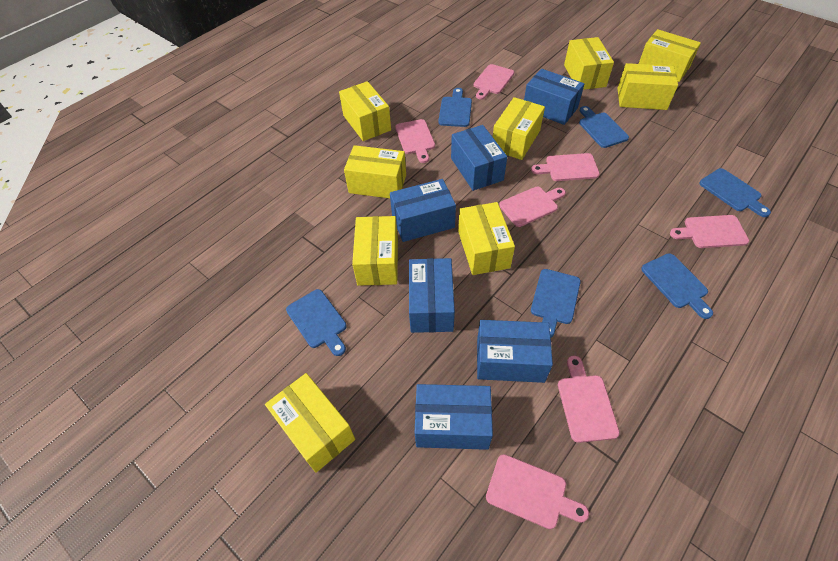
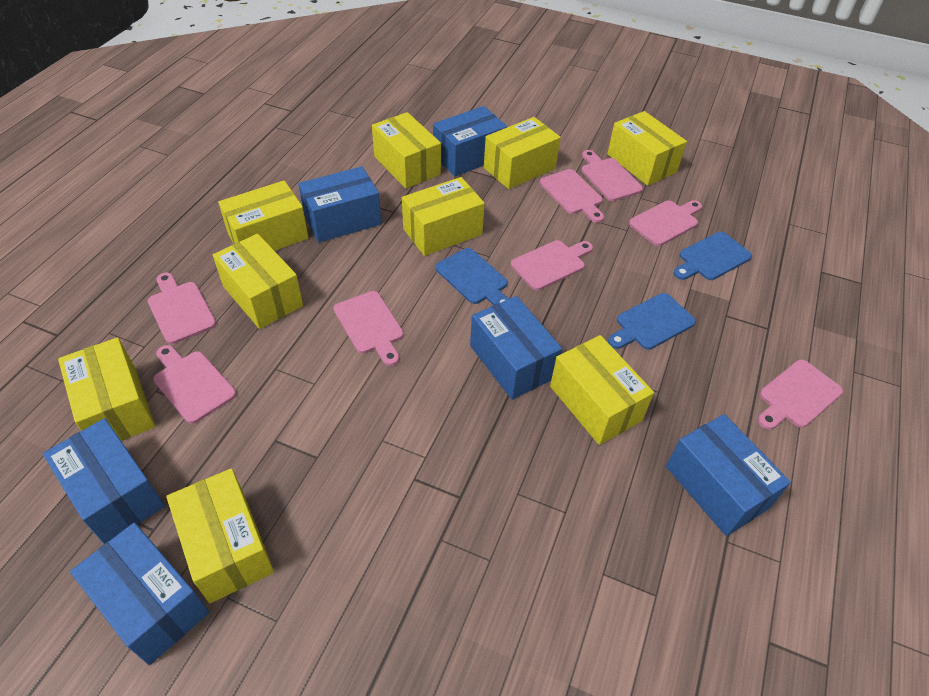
blue cutting board: [286,289,347,356] [438,88,472,127] [531,269,581,338] [579,106,629,148] [641,253,713,319] [699,168,771,217] = 6 -> [435,248,509,305] [608,293,696,350] [674,232,752,280] = 3
pink cutting board: [395,119,435,163] [474,64,514,100] [486,454,589,529] [499,187,566,227] [531,153,600,181] [558,356,620,443] [670,215,749,248] = 7 -> [147,273,216,344] [153,345,236,424] [334,291,404,366] [511,240,593,290] [540,169,604,223] [581,150,643,201] [629,200,702,246] [758,359,843,430] = 8

